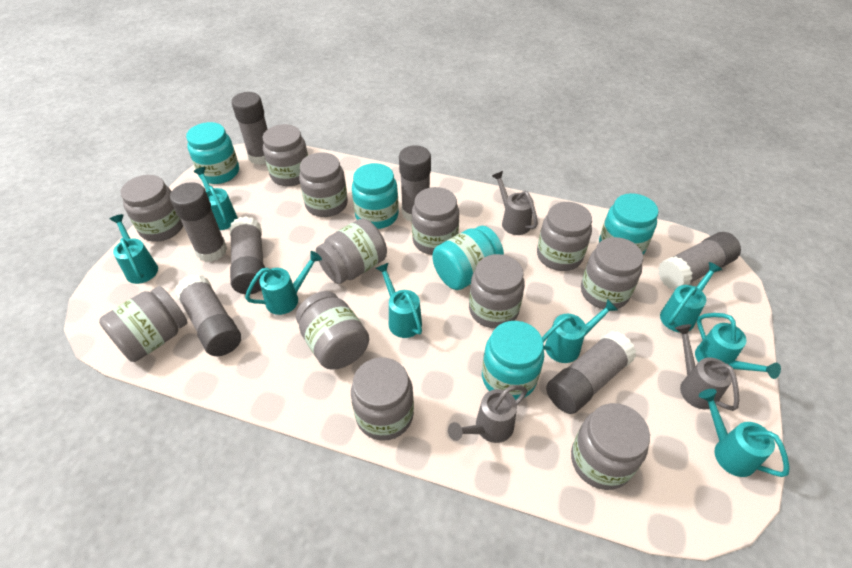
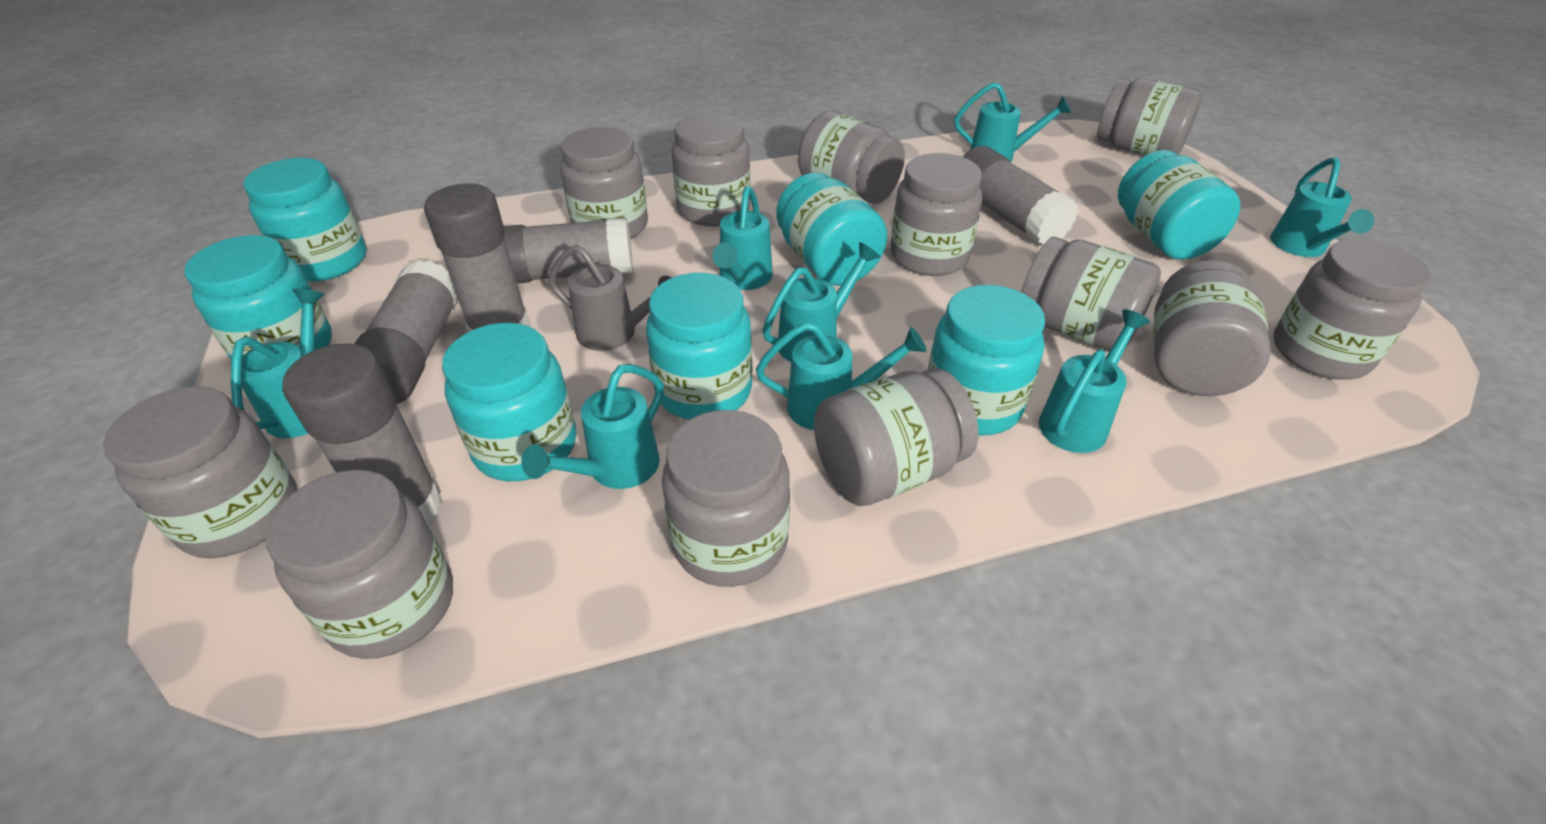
grey glue stick: [170,182,227,262] [175,274,241,356] [230,216,265,294] [232,92,267,165] [399,145,431,222] [546,331,636,414] [658,232,741,290] = 7 -> [282,343,443,524] [354,260,459,404] [424,183,530,332] [504,217,633,283] [963,146,1078,246] = 5
grey watering can: [448,385,528,443] [492,171,538,235] [675,324,739,411] = 3 -> [548,245,671,351] = 1
turquoise jar: [186,122,239,184] [352,163,399,229] [432,226,504,290] [482,321,544,400] [599,193,659,255] = 5 -> [184,235,332,359] [243,158,366,282] [442,323,576,481] [646,273,752,420] [776,173,887,286] [928,285,1045,436] [1118,150,1240,260] = 7

